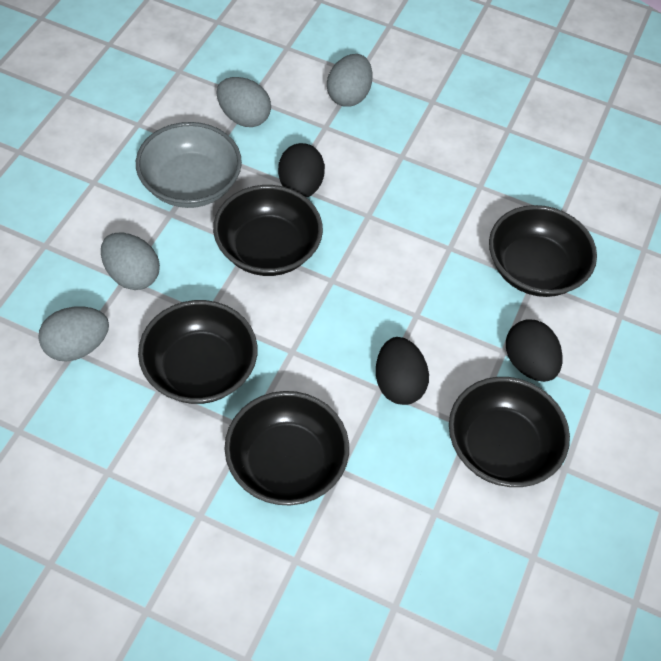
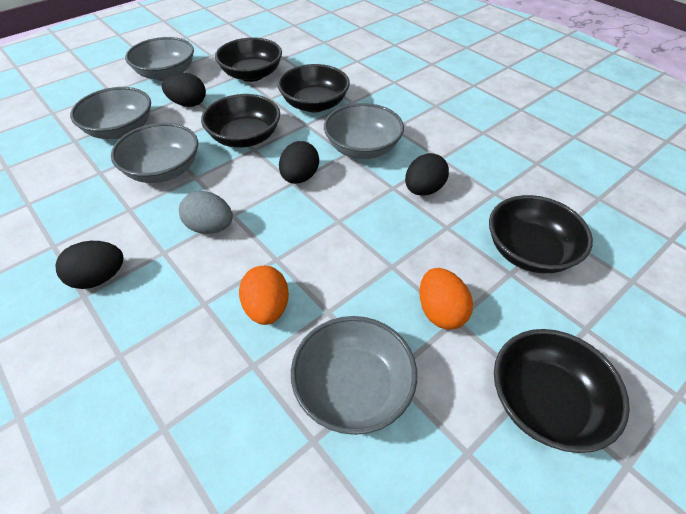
black egg: [278,143,325,198] [376,337,429,405] [506,319,563,382] = 3 -> [55,241,123,289] [162,72,206,107] [279,141,319,184] [405,153,449,196] = 4
grey bowl: [136,122,242,208] = 1 -> [70,87,151,139] [111,123,198,183] [125,37,194,81] [291,316,417,435] [324,103,404,159] = 5
grey egg: [38,306,109,362] [101,232,160,290] [216,77,271,127] [327,54,373,107] = 4 -> [179,191,233,234] = 1
orange egg: none = 0 -> [239,266,289,325] [419,268,473,330] = 2

